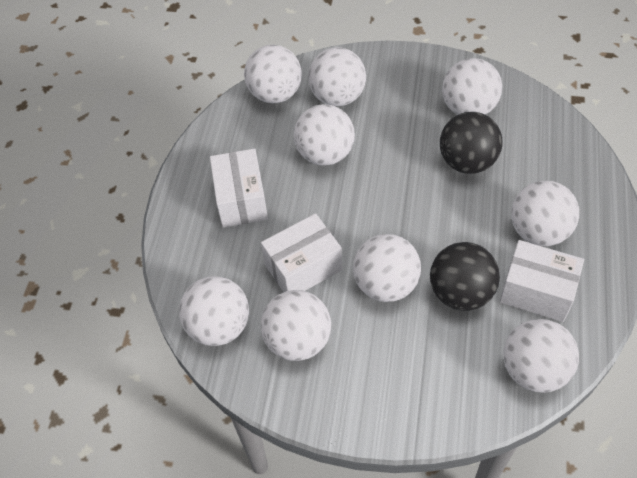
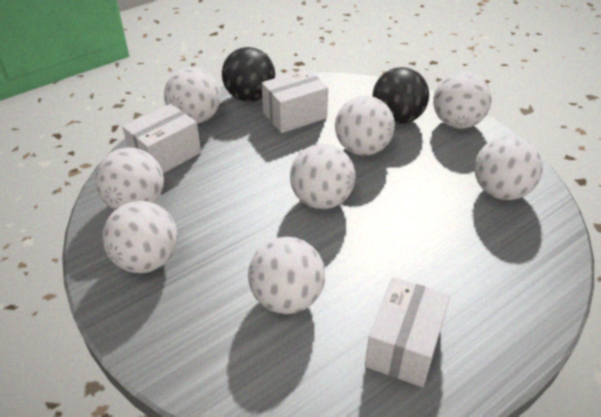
white ball: [179,276,249,346] [244,45,302,103] [261,290,331,361] [294,104,355,166] [308,47,366,106] [353,234,421,302] [442,58,502,115] [503,319,579,393] [511,181,579,246] = 9 -> [96,147,164,210] [102,201,178,273] [164,67,221,124] [248,237,325,314] [290,144,355,209] [335,96,395,155] [433,72,492,129] [474,136,543,200] = 8

